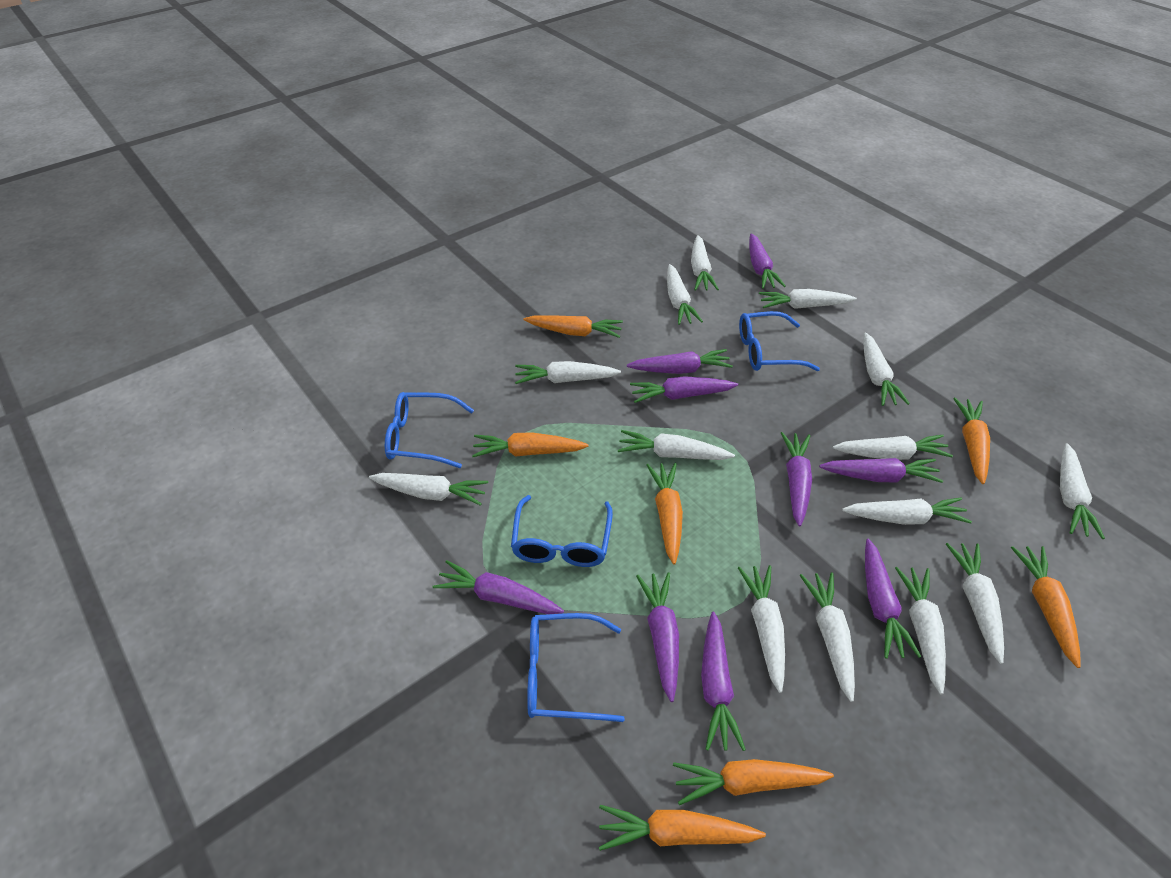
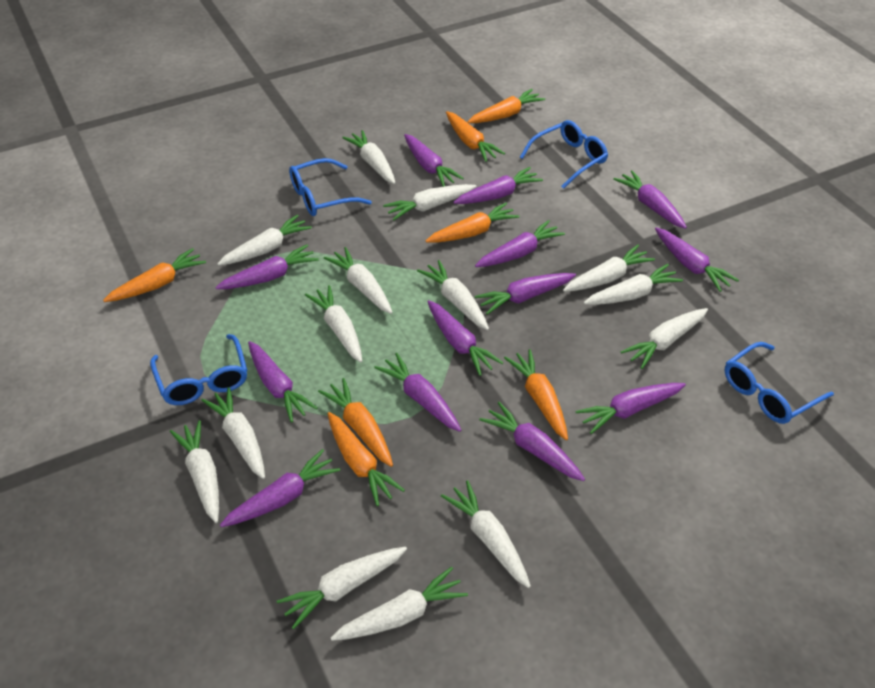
purple carrot: [433,560,564,614] [627,349,733,374] [630,376,738,403] [636,572,679,702] [701,612,746,751] [749,233,786,289] [781,432,812,527] [819,458,943,483] [865,539,921,659] = 9 -> [215,244,319,289] [220,449,340,527] [248,341,318,423] [374,353,461,432] [404,134,464,187] [427,300,503,376] [453,167,543,204] [475,220,565,267] [475,273,576,315] [479,402,585,481] [575,383,686,434] [613,170,687,229] [655,228,739,292] = 13

